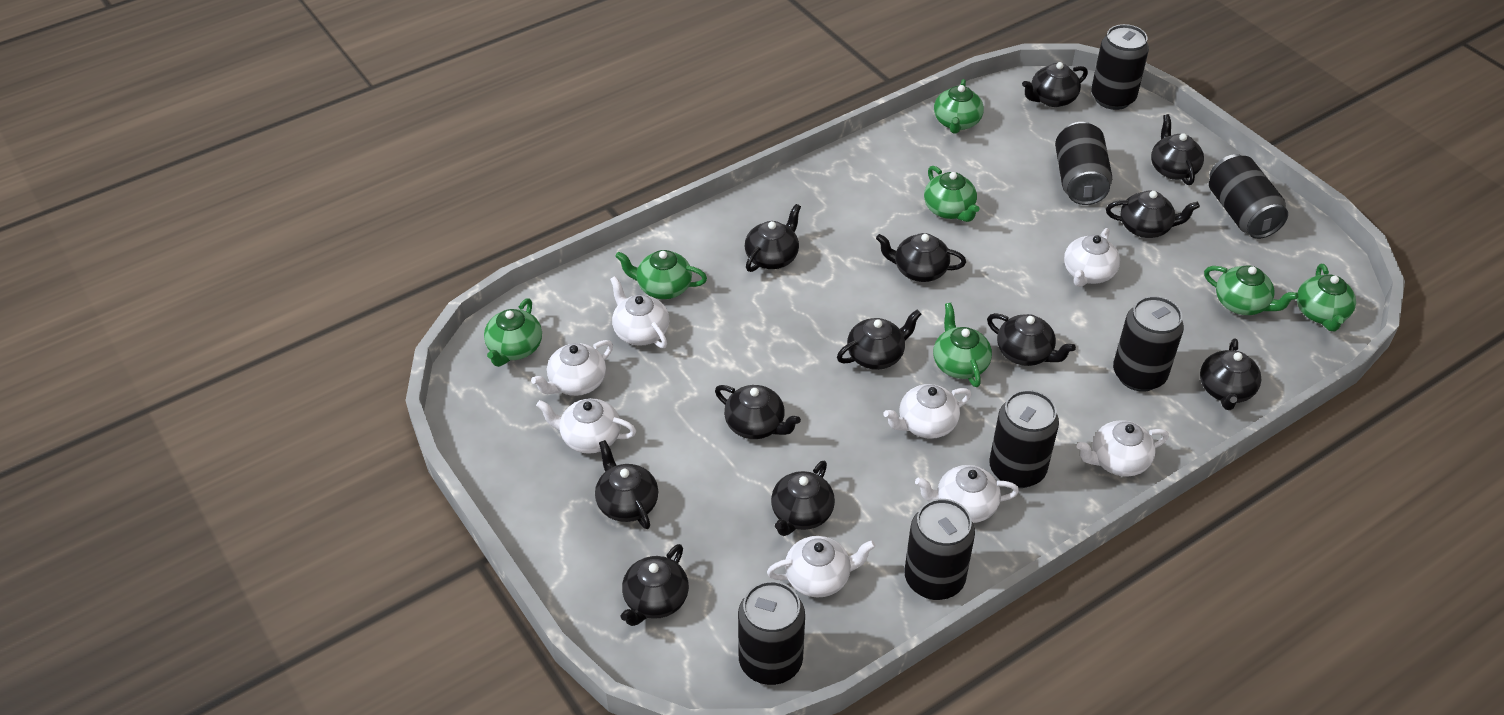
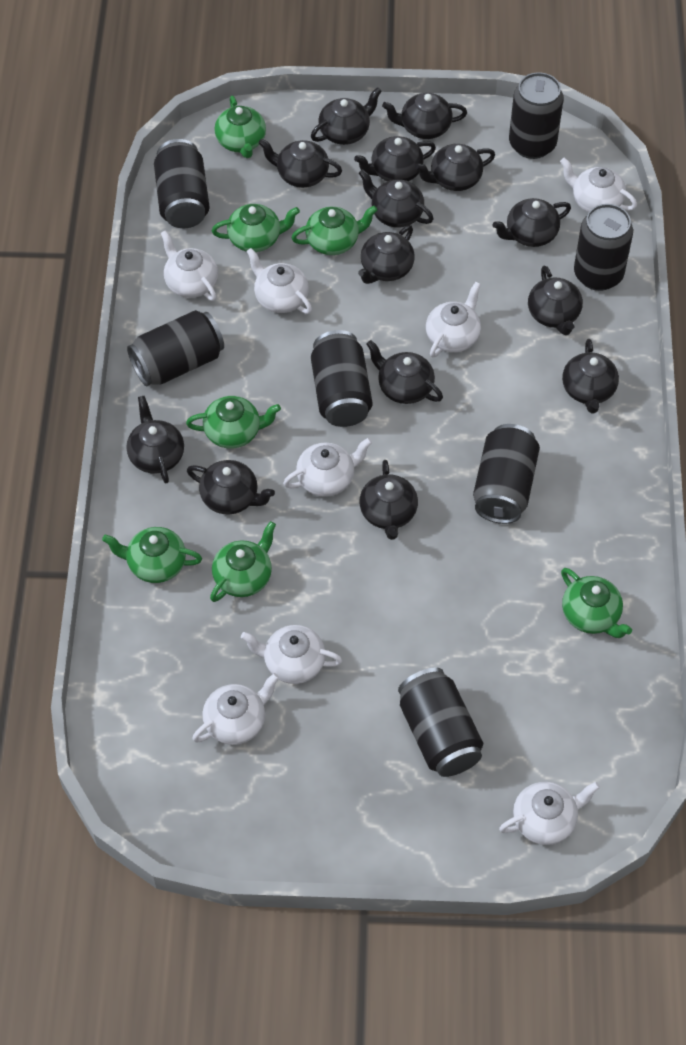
black teapot: [595,440,658,529] [621,544,689,626] [715,385,801,439] [745,204,801,272] [771,461,835,536] [837,310,921,370] [876,233,966,282] [987,313,1076,366] [1022,62,1088,107] [1106,191,1200,238] [1151,114,1204,185] [1200,338,1262,410] = 12 -> [126,396,184,483] [187,460,275,515] [258,139,342,188] [311,87,382,145] [354,136,436,181] [358,225,415,284] [359,169,434,228] [359,460,418,540] [366,340,443,404] [382,92,467,139] [415,144,495,191] [493,198,571,247] [528,265,583,335] [562,339,619,413] = 14

